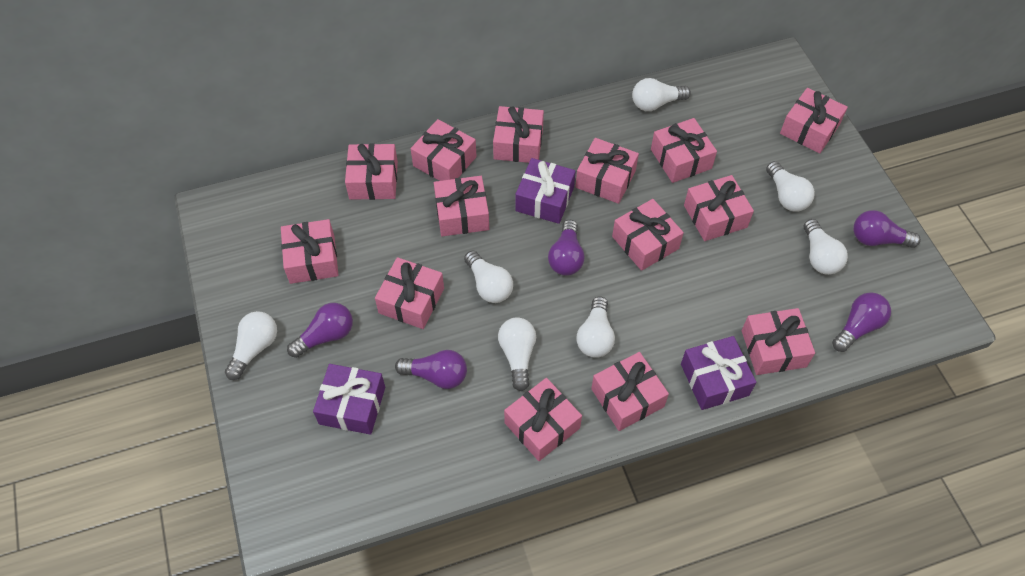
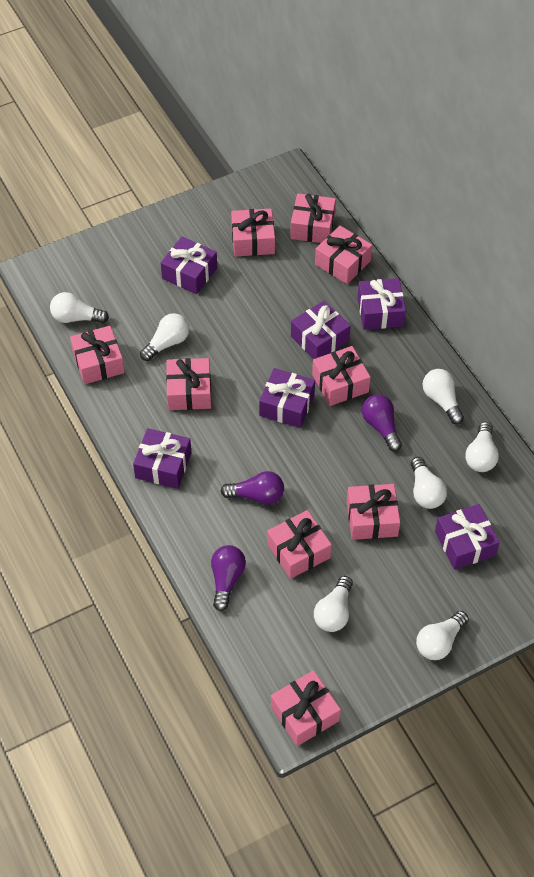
pink gift: [281,219,339,284] [345,143,398,200] [375,257,444,329] [411,119,477,181] [434,176,489,236] [493,106,544,163] [504,378,582,461] [575,138,639,204] [591,352,669,431] [612,199,684,271] [651,118,717,183] [684,175,754,241] [741,308,815,375] [780,88,848,153] = 14 -> [70,326,125,384] [166,358,211,410] [231,208,275,257] [267,510,332,579] [271,670,341,746] [290,193,336,243] [312,346,371,406] [315,226,372,284] [347,484,400,540] = 9
purple gift: [313,364,385,435] [515,158,576,224] [681,336,756,410] = 3 -> [133,428,191,489] [161,237,217,294] [259,368,315,428] [291,301,351,359] [357,278,406,330] [435,504,500,570] = 6
purple light bulb: [287,303,353,358] [395,350,467,389] [548,220,585,276] [832,292,891,352] [853,210,921,248] = 5 -> [211,545,246,611] [221,471,284,505] [362,394,402,451] = 3

